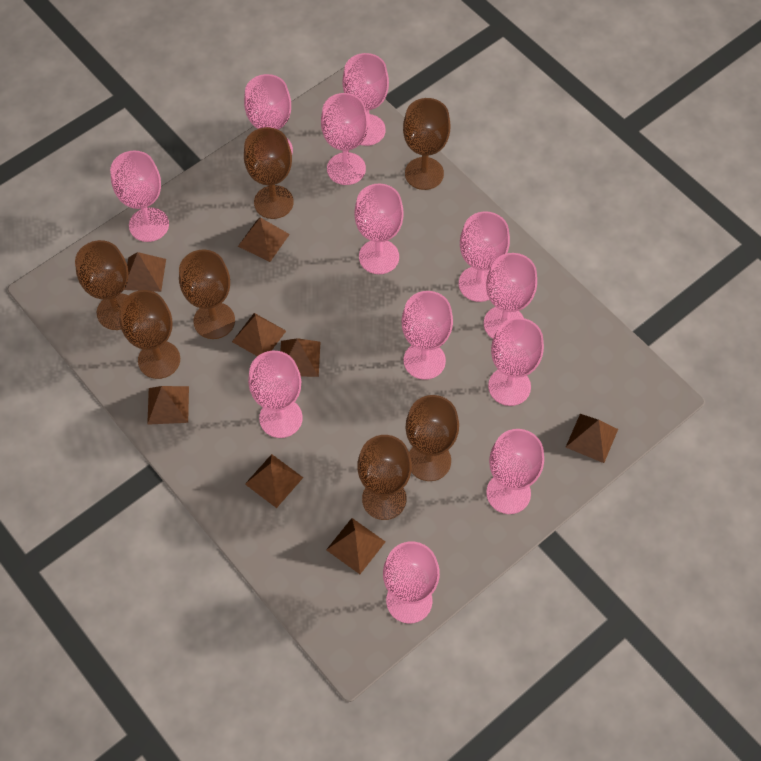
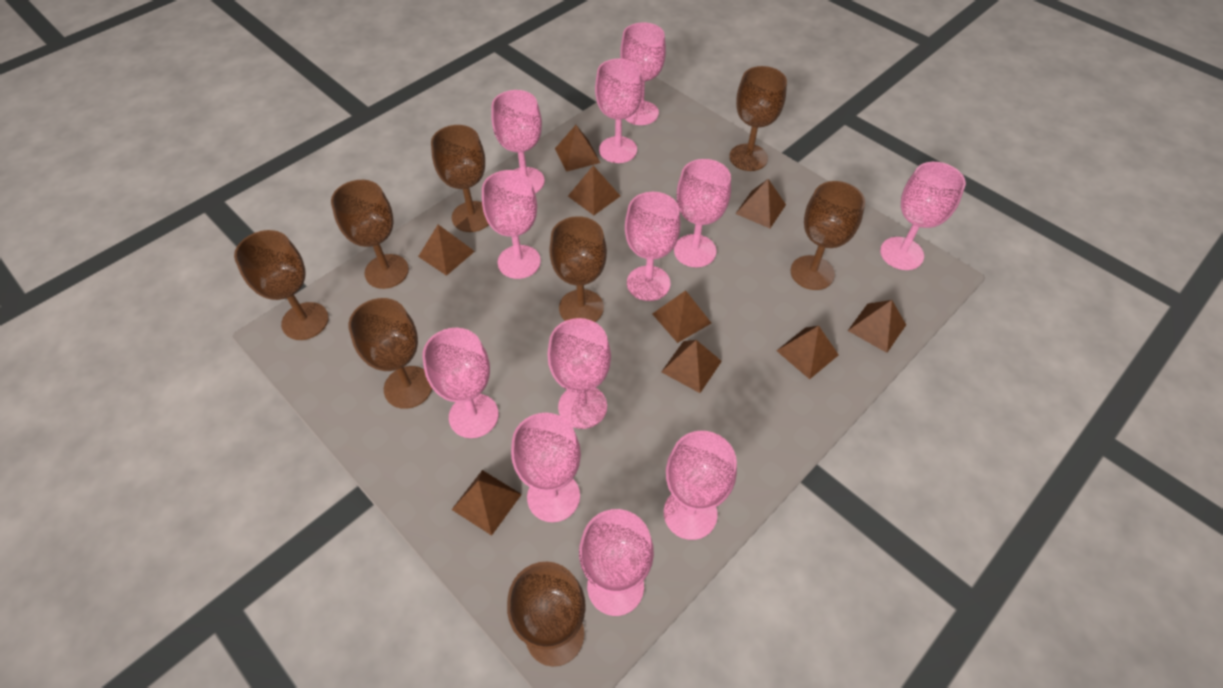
brown goblet: [75,240,129,330] [119,290,180,379] [179,249,235,339] [244,127,294,219] [357,435,412,520] [403,98,450,190] [406,395,459,481] = 7 -> [234,230,329,340] [331,180,409,289] [348,298,432,409] [431,125,489,232] [507,562,586,667] [549,216,607,322] [729,66,787,171] [791,181,865,290] = 8
brown pyramid: [124,252,166,292] [147,386,189,425] [232,313,286,356] [238,217,290,262] [245,454,303,508] [280,338,320,377] [326,518,385,574] [566,414,618,463] = 8 -> [418,225,475,276] [452,470,522,536] [555,125,600,172] [568,165,620,215] [653,290,711,343] [661,340,722,393] [735,179,786,228] [776,326,839,379] [848,300,906,353] = 9

